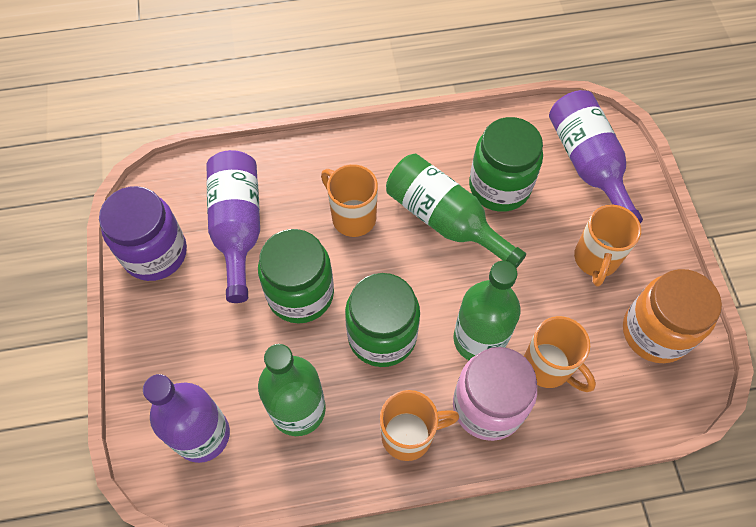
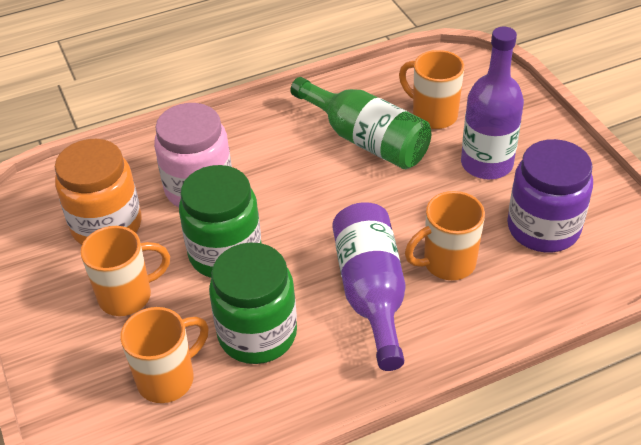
green bottle: [258,344,326,436] [386,154,526,268] [454,261,520,360] = 3 -> [290,77,432,169] = 1
green jar: [258,229,334,323] [345,273,420,367] [469,117,543,212] = 3 -> [179,165,261,278] [209,242,297,364] = 2
purple bottle: [143,374,230,463] [207,150,260,303] [549,90,643,223] = 3 -> [332,202,406,371] [461,27,524,180] = 2

